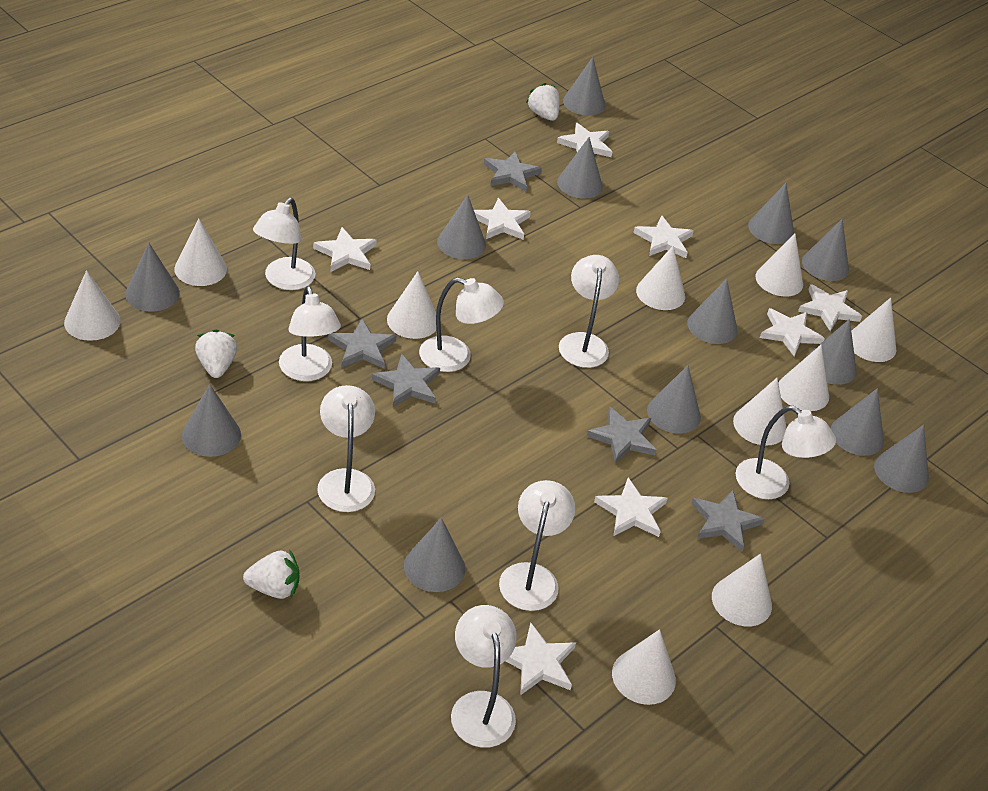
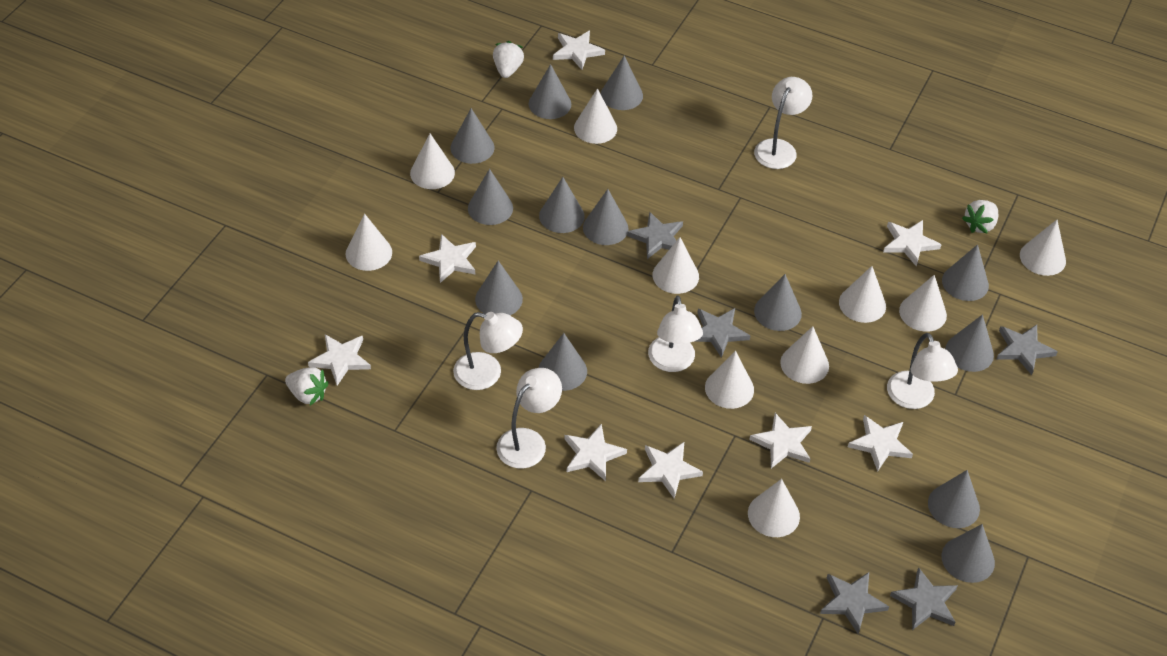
white lamp: [253,198,315,290] [279,286,341,381] [317,385,375,512] [419,277,504,372] [451,605,517,748] [499,480,575,611] [559,255,619,368] [736,406,836,499] = 8 -> [453,312,523,390] [496,368,562,469] [648,295,703,372] [754,77,812,169] [887,333,958,409] = 5

